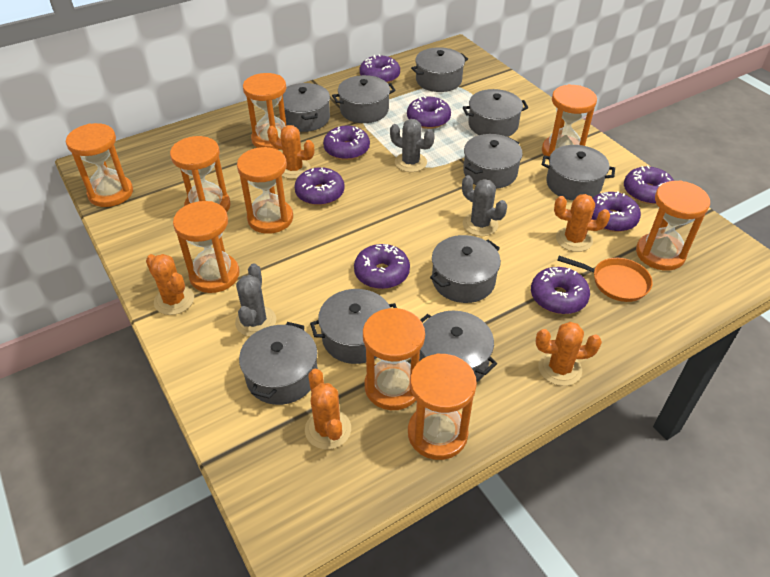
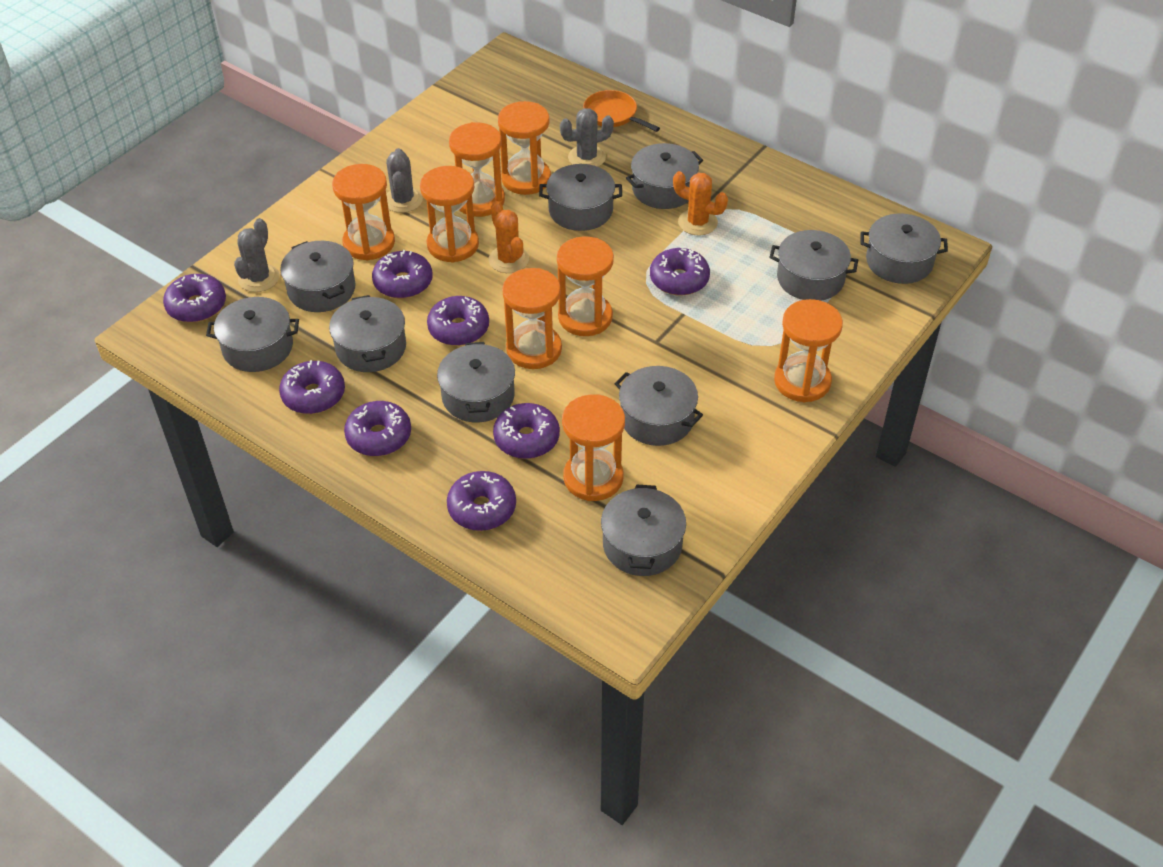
orange cactus: [146,254,194,315] [267,125,314,179] [305,369,351,449] [536,322,602,386] [554,194,610,252] = 5 -> [489,201,529,273] [673,171,728,236] = 2
orange hourglass: [66,123,133,207] [170,136,231,212] [173,201,240,293] [237,147,293,234] [243,73,286,150] [363,308,425,410] [408,353,477,460] [542,84,597,160] [636,180,710,271] = 9 -> [332,164,395,260] [420,166,479,262] [449,122,505,217] [498,101,551,195] [502,268,562,369] [557,236,614,336] [562,394,625,501] [774,299,843,402] = 8

